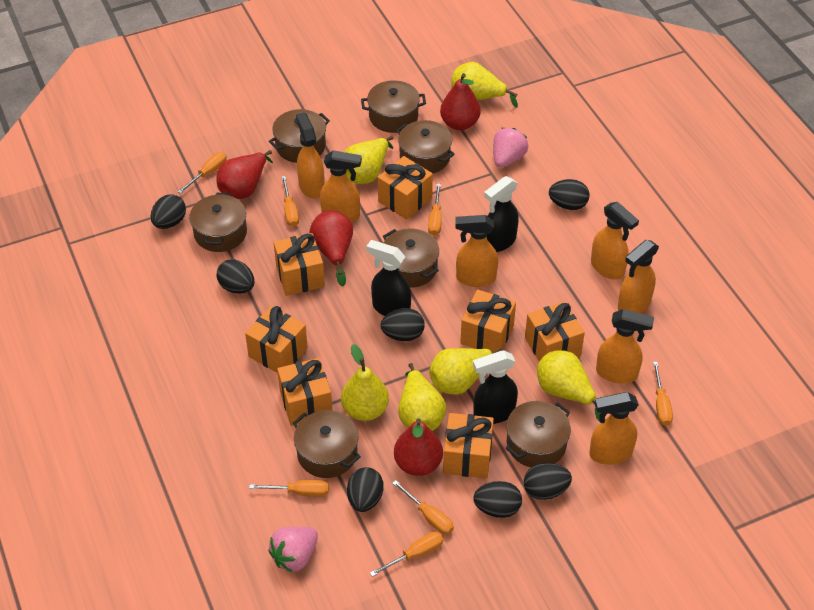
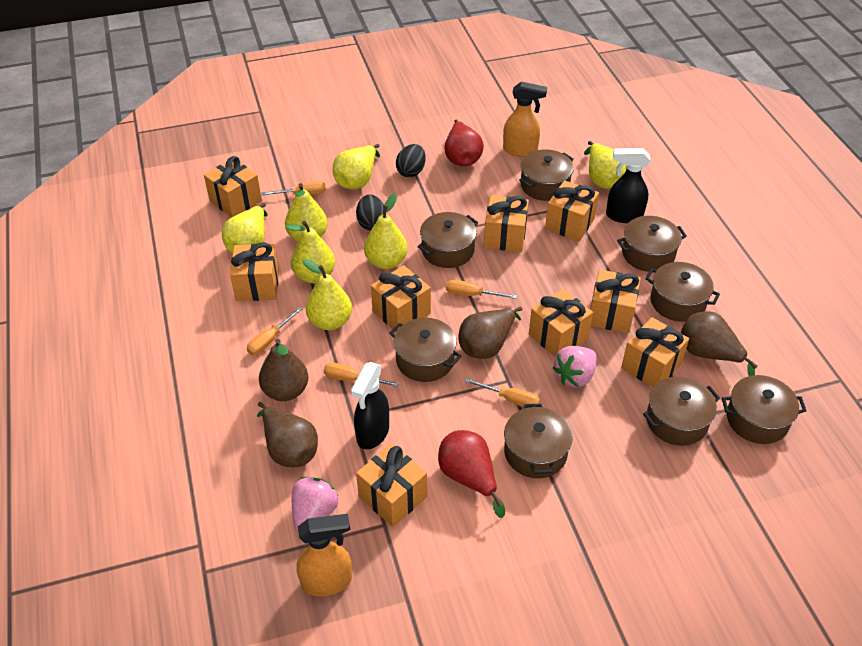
black egg: [151,194,186,229] [217,259,254,294] [347,467,384,512] [380,308,425,341] [473,481,522,518] [524,463,572,500] [549,179,590,210] = 7 -> [356,194,384,230] [396,144,426,177] = 2
black spray bottle: [366,240,411,316] [473,350,518,424] [484,176,519,252] = 3 -> [351,362,389,449] [606,148,650,223] = 2
brown pear: none = 0 -> [257,402,318,468] [259,339,308,401] [458,306,522,359] [681,311,758,376] = 4
brown pot: [189,193,247,252] [269,109,330,163] [293,410,361,478] [361,80,426,133] [383,229,439,288] [396,120,455,173] [506,401,571,467] = 7 -> [390,318,461,382] [418,212,478,268] [504,404,573,478] [519,149,574,201] [617,216,687,272] [643,377,720,446] [645,262,720,322] [722,375,807,444] = 8
orange gift: [245,306,308,373] [274,233,325,296] [277,358,332,426] [378,156,433,220] [443,413,494,479] [460,289,516,352] [525,301,585,362] = 7 -> [204,156,262,217] [230,242,279,301] [356,444,427,527] [371,265,431,332] [484,195,529,252] [529,289,593,357] [545,180,599,241] [590,270,641,333] [621,317,689,387] = 9
orange screwdriver: [178,152,227,194] [249,480,329,497] [281,176,299,227] [370,532,443,577] [392,480,454,535] [428,184,442,236] [653,362,673,426] = 7 -> [247,307,302,355] [261,181,326,195] [324,363,399,387] [446,280,517,299] [464,378,540,407] = 5
orange spray bottle: [296,112,325,199] [320,150,362,223] [455,215,498,287] [589,392,639,465] [591,202,639,280] [596,309,654,383] [618,240,659,313] = 7 -> [297,514,352,596] [503,82,547,157] = 2
red pear: [216,150,273,199] [310,210,353,286] [394,419,443,476] [440,73,481,130] = 4 -> [438,430,505,518] [444,119,484,166] = 2
yellow pear: [341,344,389,421] [344,136,393,184] [398,363,446,431] [429,348,503,395] [451,62,518,108] [537,350,600,422] = 6 -> [222,203,268,254] [285,183,328,241] [286,221,335,283] [303,259,352,330] [333,144,380,189] [364,194,408,269] [584,141,627,189] = 7

